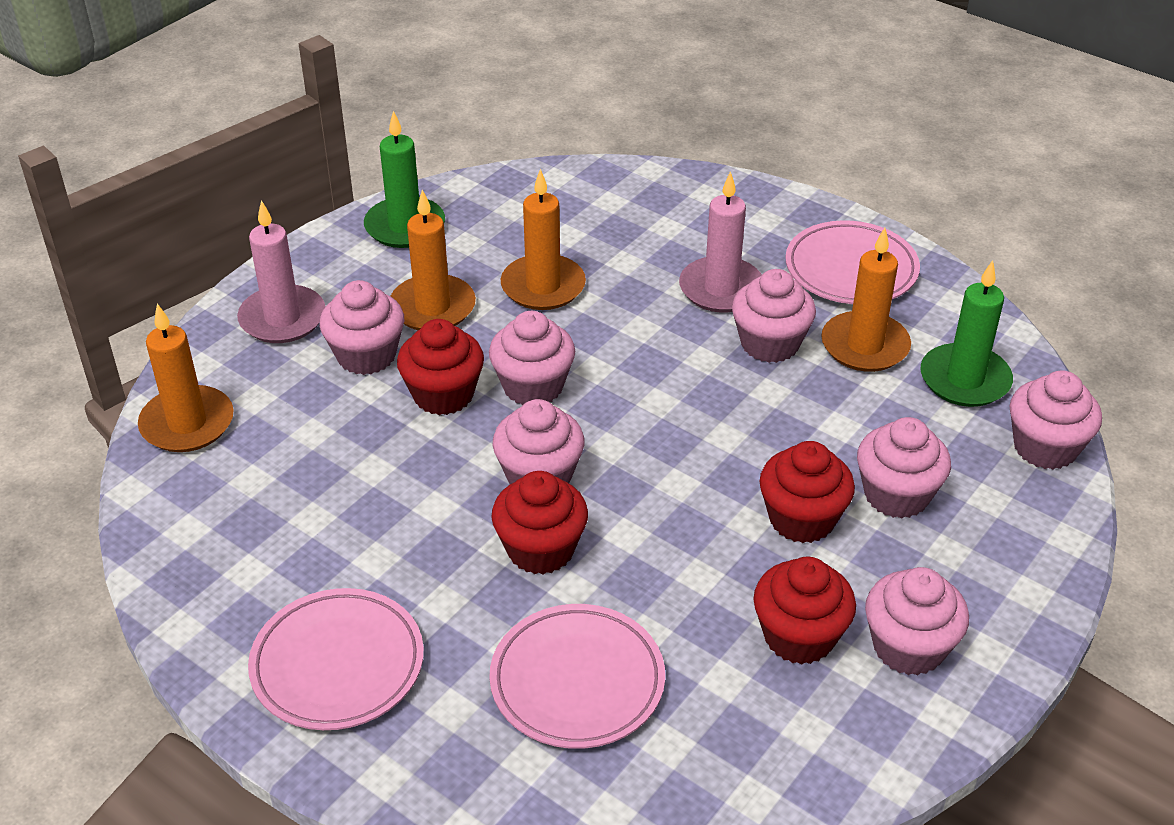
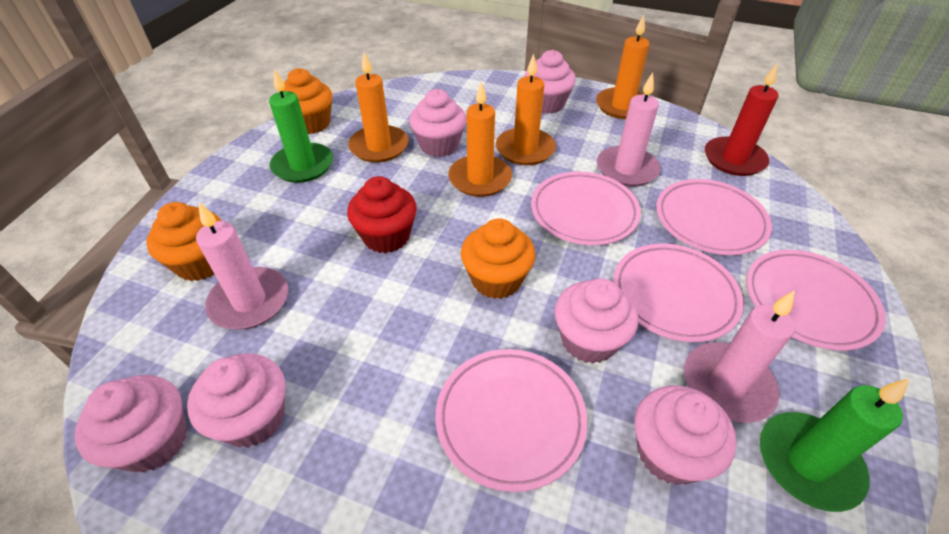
orange cupcake: none = 0 -> [146,202,222,281] [279,68,332,134] [461,218,536,299] = 3
pink candle: [237,200,325,343] [679,171,762,312] = 2 -> [196,202,288,330] [597,73,660,187] [684,290,795,423] = 3
pink cupcake: [320,280,404,375] [489,311,575,405] [493,399,584,484] [732,269,816,363] [857,417,951,519] [865,567,969,676] [1010,370,1102,470] = 7 -> [74,375,187,472] [187,353,286,448] [409,89,467,157] [524,50,576,114] [555,278,638,363] [635,386,737,485] = 6
pink plate: [248,588,424,730] [489,604,665,749] [785,220,920,304] = 3 -> [436,349,588,492] [531,172,641,245] [613,244,744,342] [656,179,772,255] [746,250,886,350] = 5
red candle: none = 0 -> [705,63,779,176] = 1
red cupcake: [397,319,484,415] [491,471,588,574] [753,557,856,665] [759,441,855,543] = 4 -> [347,176,417,253] = 1

